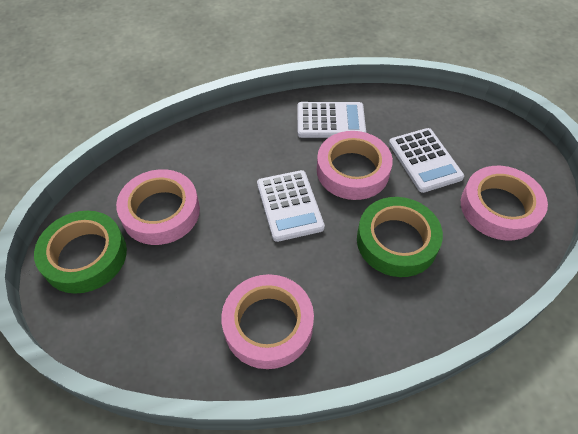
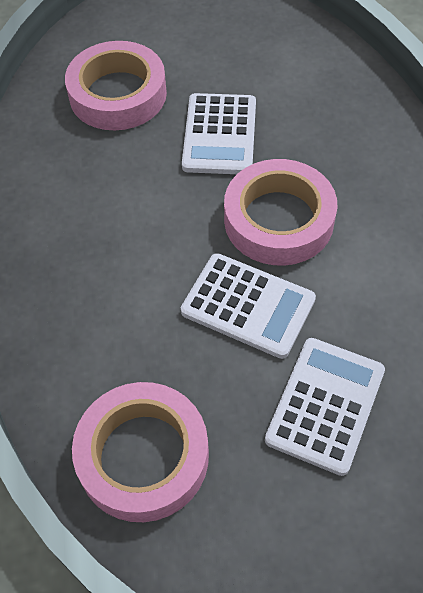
green tape: [34,211,127,294] [357,197,443,277] = 2 -> none = 0
pink tape: [116,169,200,245] [221,274,314,369] [317,131,393,200] [461,166,548,241] = 4 -> [65,41,167,130] [72,382,209,522] [224,159,338,266] = 3

